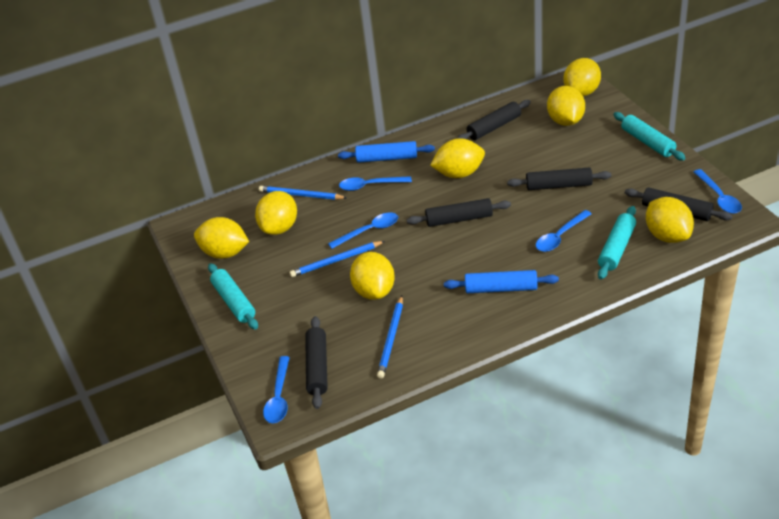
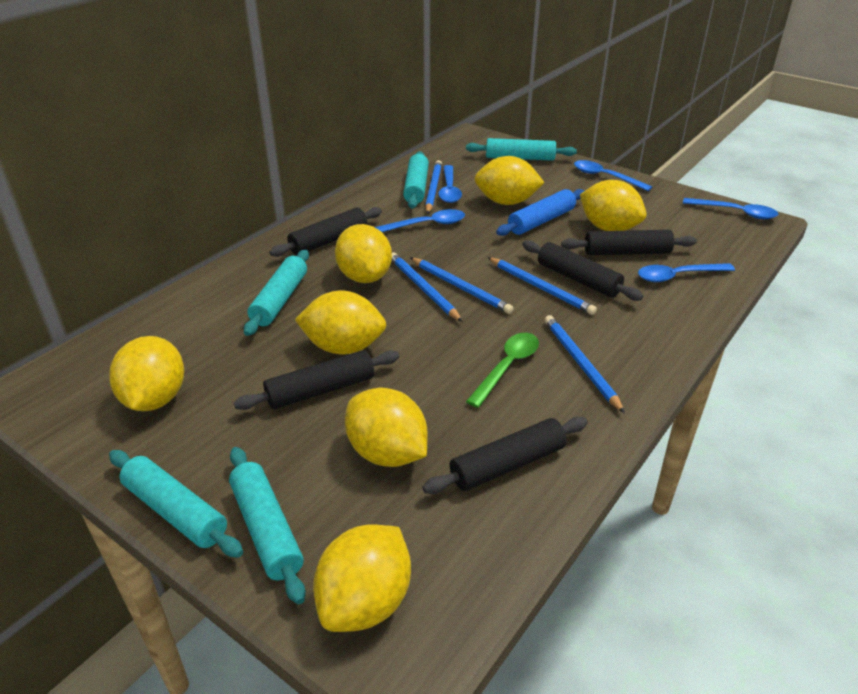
blue pencil: [259,186,347,200] [290,241,385,277] [377,296,403,379] = 3 -> [392,252,463,322] [410,257,514,314] [425,160,442,214] [488,257,597,315] [544,315,625,413] = 5
blue rolling pin: [338,141,435,163] [444,270,559,293] = 2 -> [496,189,585,236] = 1
green spoon: none = 0 -> [466,333,539,408] = 1
turquoise rolling pin: [208,263,258,330] [598,206,636,279] [614,112,685,161] = 3 -> [109,450,243,558] [229,447,306,604] [244,250,309,336] [403,151,429,208] [466,138,577,161] = 5

